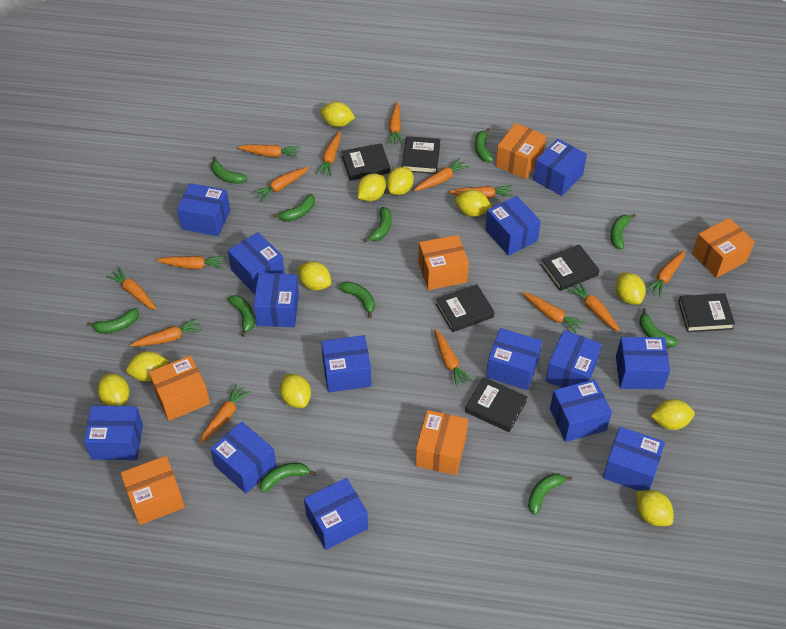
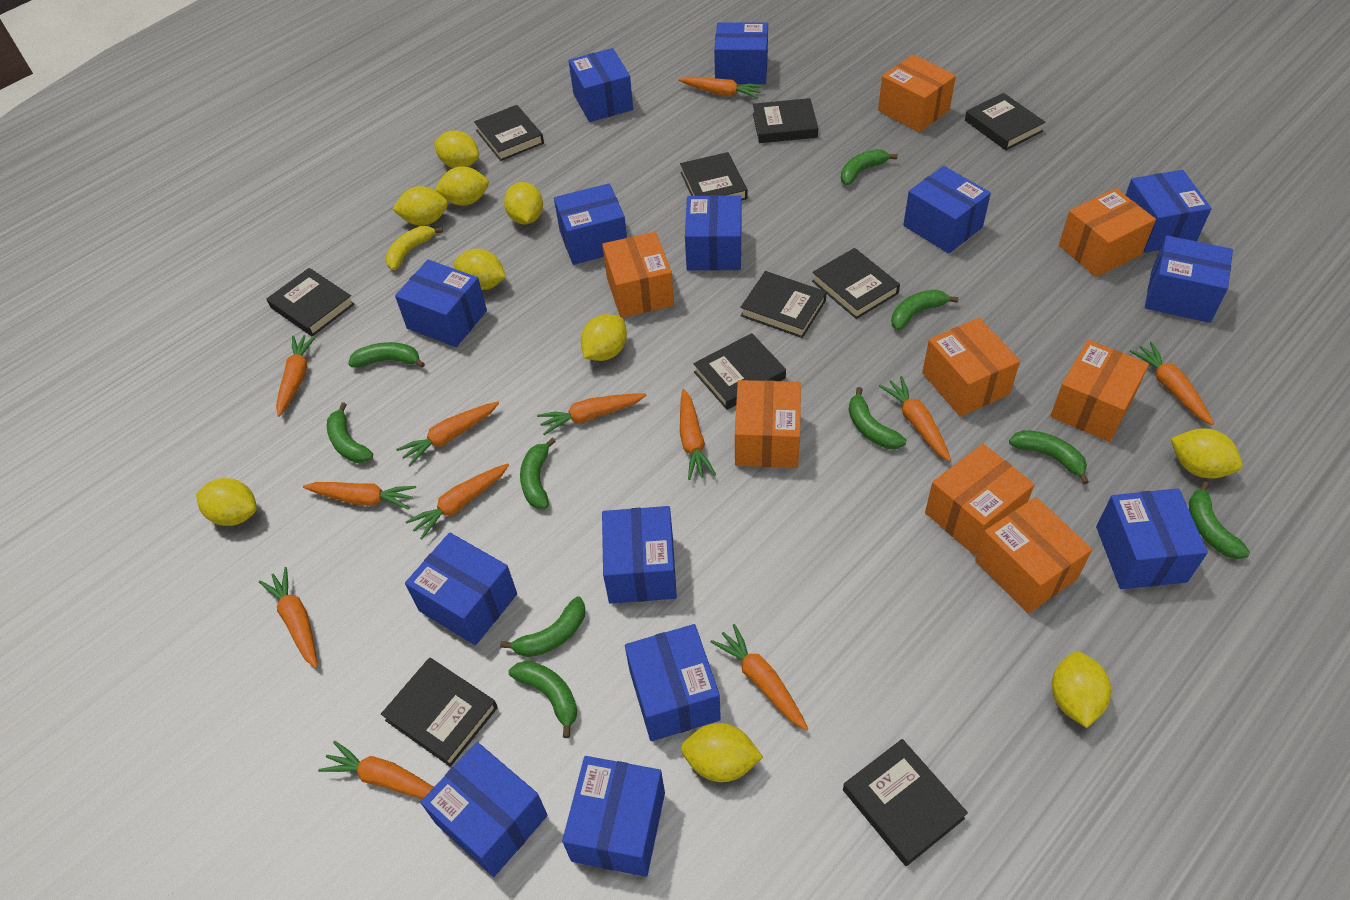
black book: [342,143,390,181] [402,136,441,174] [436,284,495,332] [465,377,528,432] [541,244,600,291] [678,293,735,332] = 6 -> [267,268,355,336] [381,658,498,767] [474,105,544,161] [680,152,748,201] [693,333,786,410] [741,271,827,338] [753,98,818,143] [812,248,900,319] [843,739,968,866] [965,93,1045,150] = 10
green banana: [87,308,139,333] [211,156,247,184] [228,295,255,337] [260,463,316,493] [273,194,315,221] [339,281,375,318] [364,207,392,242] [475,128,494,162] [528,473,572,515] [610,214,636,249] [639,308,679,348] = 11 -> [327,402,373,463] [348,342,425,368] [500,596,585,657] [509,661,578,738] [520,438,556,509] [841,149,898,185] [849,387,906,449] [891,290,958,331] [1009,430,1089,484] [1189,481,1250,559] = 10
orange box: [121,456,185,525] [149,355,210,421] [416,410,468,475] [418,235,469,290] [496,123,546,179] [692,218,755,278] = 6 -> [602,232,674,318] [735,380,801,468] [878,54,956,133] [922,318,1020,417] [925,443,1034,555] [975,497,1092,614] [1050,340,1149,442] [1059,188,1156,277] = 8
orange carrot: [106,267,157,310] [130,318,202,346] [156,256,225,269] [200,384,251,444] [237,145,300,158] [253,167,309,202] [316,131,341,176] [388,101,403,145] [414,158,469,191] [434,329,472,387] [448,185,514,199] [522,292,585,334] [567,282,620,332] [646,250,685,298] = 14 -> [259,567,318,668] [276,335,317,417] [303,482,416,510] [318,741,434,799] [396,402,499,466] [406,463,509,540] [537,393,646,435] [678,77,763,99] [680,389,716,480] [711,624,808,731] [879,376,951,462] [1130,342,1214,425] = 12
yellow banana: none = 0 -> [385,226,443,270] = 1
yellow lemon: [98,374,129,406] [126,351,169,381] [280,374,311,408] [298,261,331,290] [320,102,355,127] [357,173,386,201] [386,167,414,195] [455,190,492,217] [616,273,646,304] [636,490,673,526] [651,399,695,430] = 11 -> [196,478,257,526] [392,186,448,226] [434,130,479,168] [434,166,489,206] [454,249,506,290] [504,182,543,224] [581,314,627,361] [681,723,763,782] [1052,651,1111,728] [1170,428,1243,479] = 10

